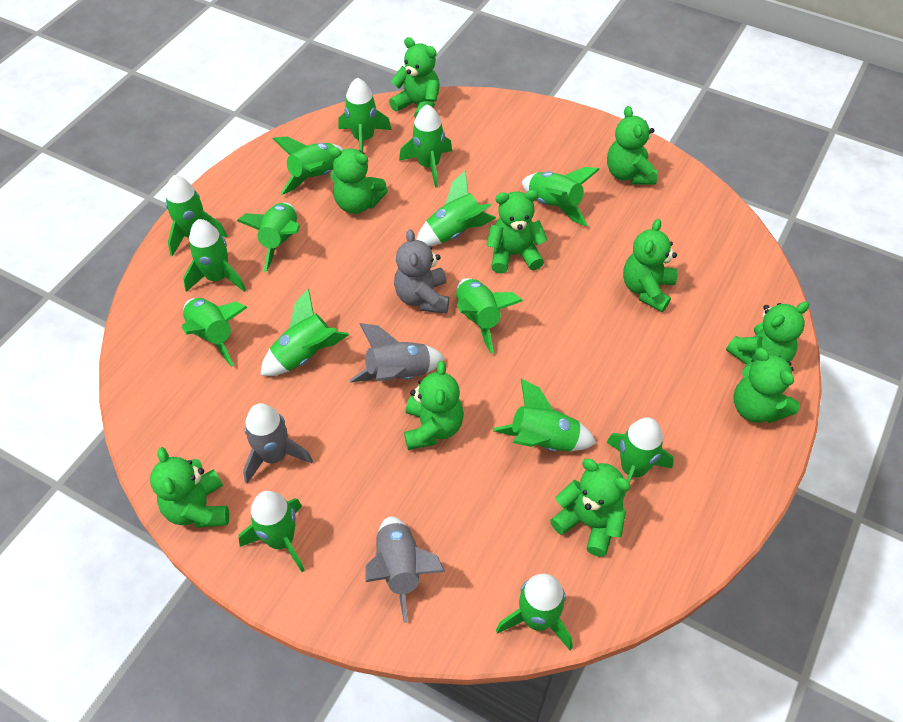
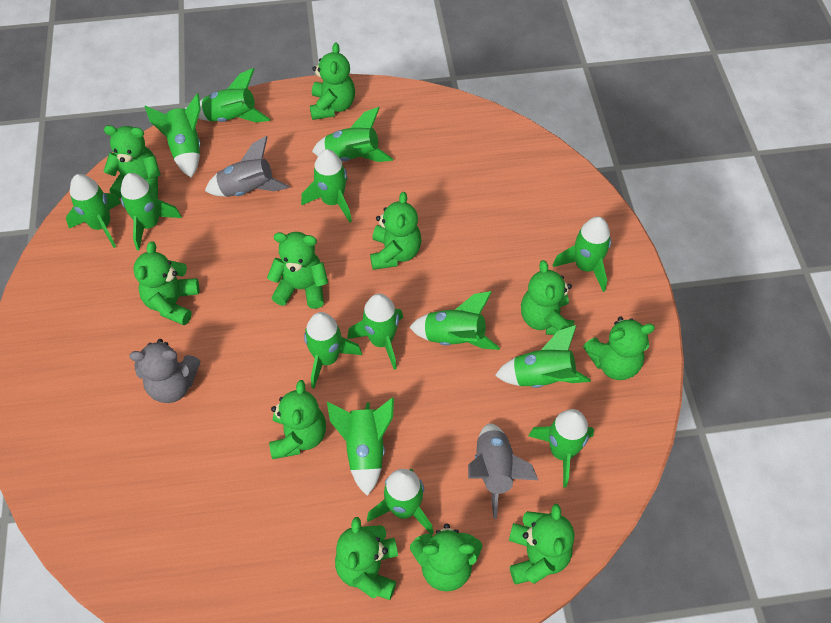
green rocket: [165,175,227,256] [182,298,248,367] [183,219,246,292] [237,203,300,272] [239,491,305,572] [260,289,349,376] [273,136,344,195] [338,78,392,152] [399,104,452,188] [416,171,496,246] [456,278,523,354] [493,379,596,452] [496,574,572,650] [522,167,600,226] [606,417,674,499] = 15 -> [66,174,121,248] [121,173,182,251] [145,93,201,178] [198,68,271,122] [301,149,352,222] [304,312,362,389] [312,107,393,162] [327,398,394,496] [347,294,403,370] [367,469,434,535] [410,291,500,350] [495,325,591,388] [528,409,594,488] [553,217,611,292] = 14
green teddy bear: [150,447,229,528] [329,147,388,214] [389,37,440,119] [404,361,464,450] [486,190,547,274] [550,459,630,557] [607,106,658,185] [623,219,677,312] [726,301,809,365] [734,348,800,423] = 10 -> [104,125,161,199] [133,241,199,326] [267,232,328,309] [269,380,326,459] [310,43,355,120] [335,517,398,600] [370,192,421,270] [410,523,482,592] [509,504,574,585] [521,260,574,335] [583,317,655,380] = 11
grey rocket: [243,403,313,484] [350,323,445,382] [365,516,445,623] = 3 -> [205,136,290,197] [468,423,538,519] = 2

